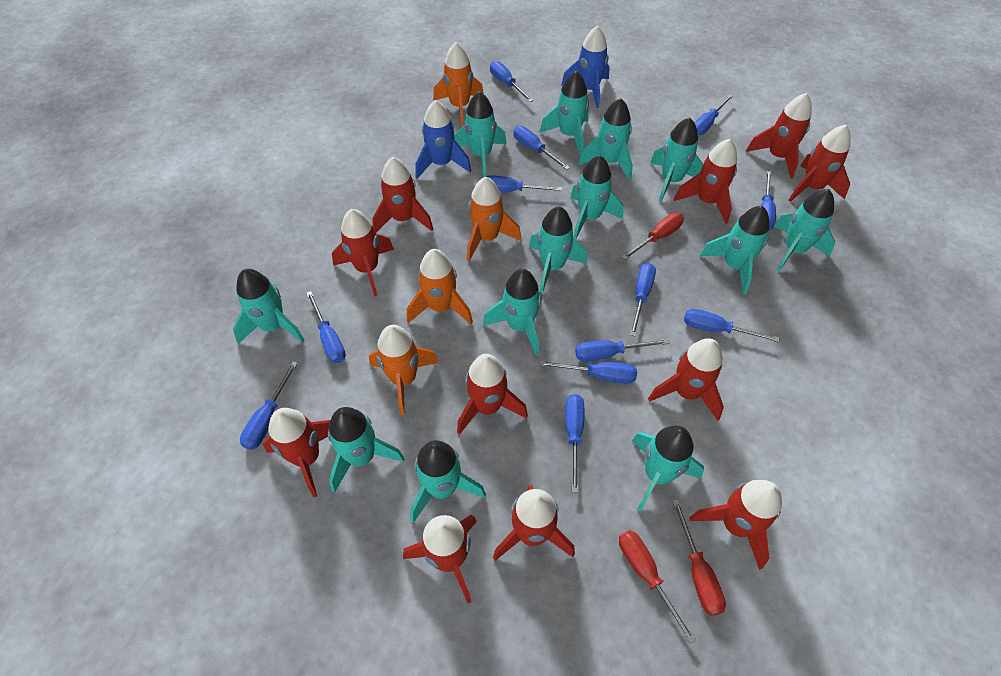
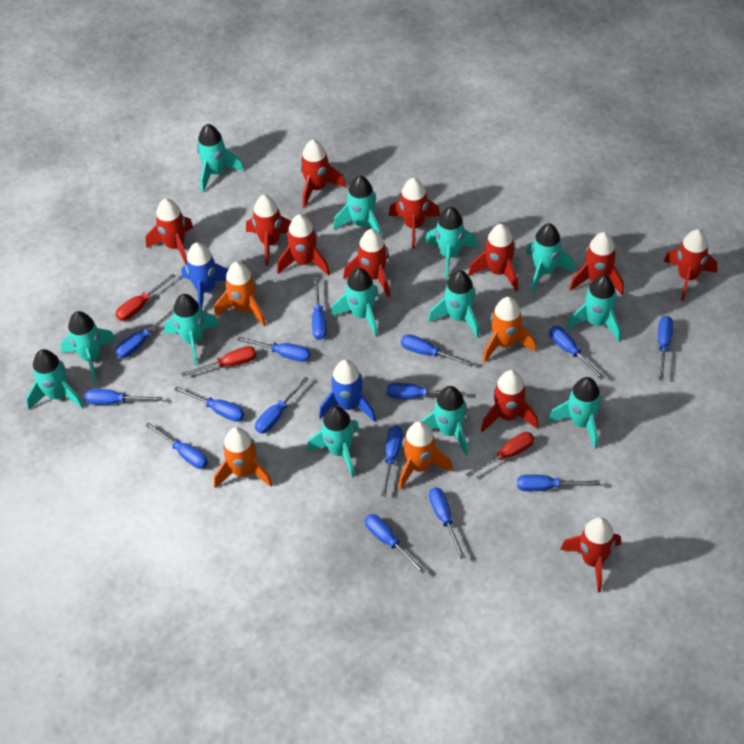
blue screwdriver: [240,361,298,450] [306,291,346,363] [486,175,562,192] [490,61,534,102] [513,126,570,170] [539,361,637,384] [565,394,584,493] [575,339,669,362] [630,263,656,336] [684,309,779,342] [694,94,733,135] [761,171,776,230] = 12 -> [85,389,163,405] [115,310,173,358] [145,422,208,469] [174,386,245,422] [237,337,311,362] [255,377,309,434] [312,279,327,340] [365,514,426,574] [381,426,403,497] [387,383,466,399] [401,334,474,367] [429,487,466,559] [517,474,600,491] [549,326,605,380] [658,316,673,380] = 15

